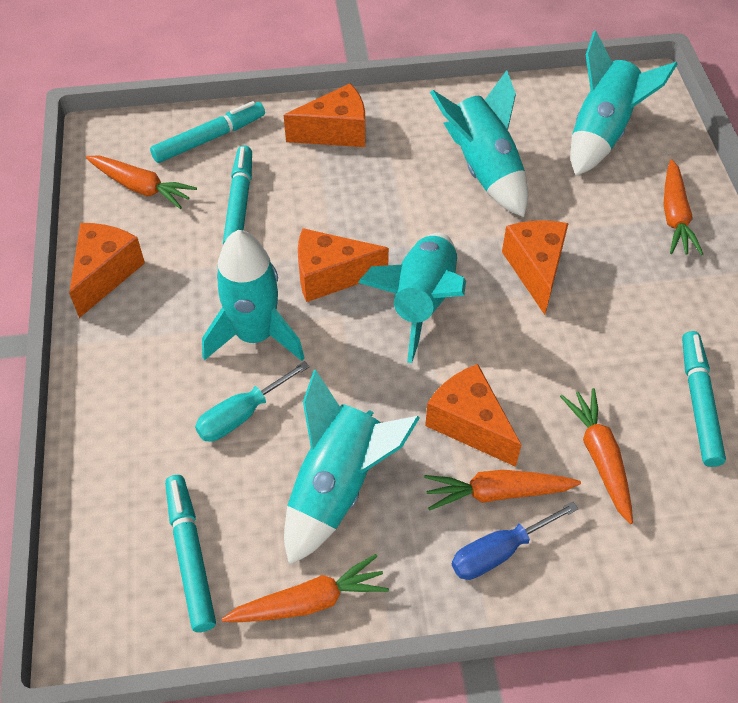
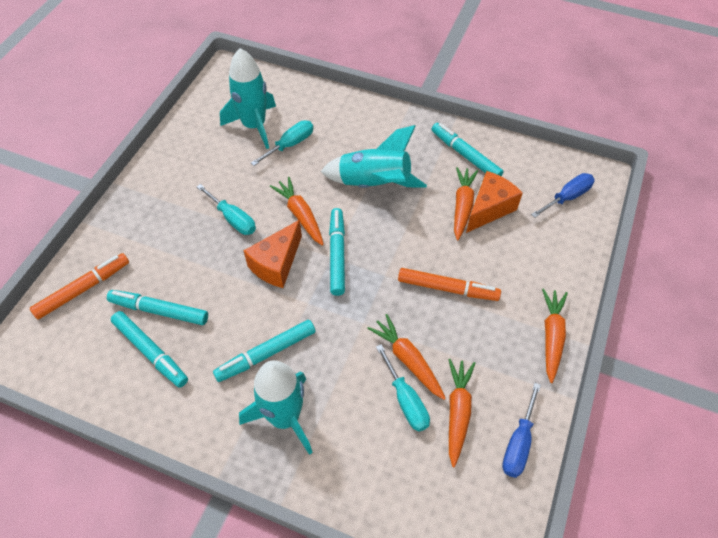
blue screwdriver: [452,502,578,580] = 1 -> [502,383,541,478] [531,173,595,218] = 2
orange cheese: [69,223,145,318] [284,83,365,147] [298,228,389,302] [425,364,521,467] [502,220,569,315] = 5 -> [243,220,302,288] [466,171,523,233] = 2
orange marker: none = 0 -> [30,253,129,319] [398,268,501,301] = 2
turquoise marker: [150,101,265,163] [165,475,216,632] [223,146,252,245] [682,331,726,467] = 4 -> [107,290,208,325] [111,311,188,388] [213,320,315,382] [329,208,345,296] [431,123,503,176] = 5
turquoise rocket: [202,230,305,361] [284,370,420,565] [358,233,466,363] [430,70,528,217] [570,31,677,176] = 5 -> [220,48,276,149] [239,360,313,455] [321,125,427,188] = 3
turquoise screwdriver: [195,361,310,442] = 1 -> [197,184,256,235] [251,120,313,166] [376,344,430,431] = 3

